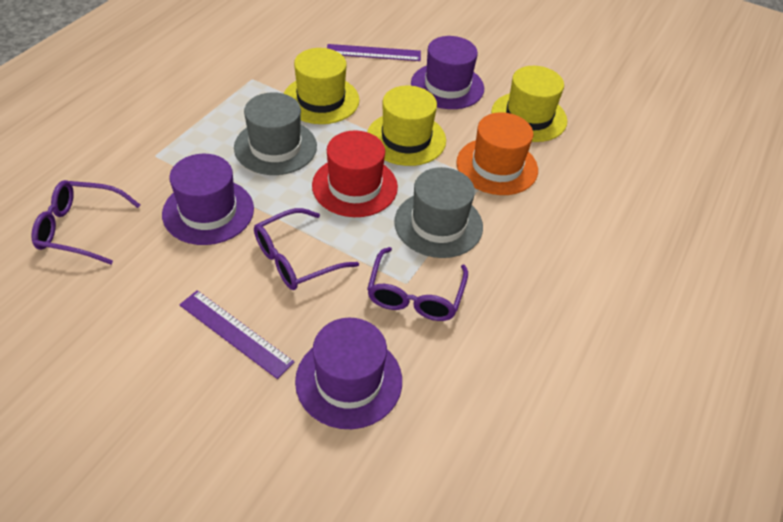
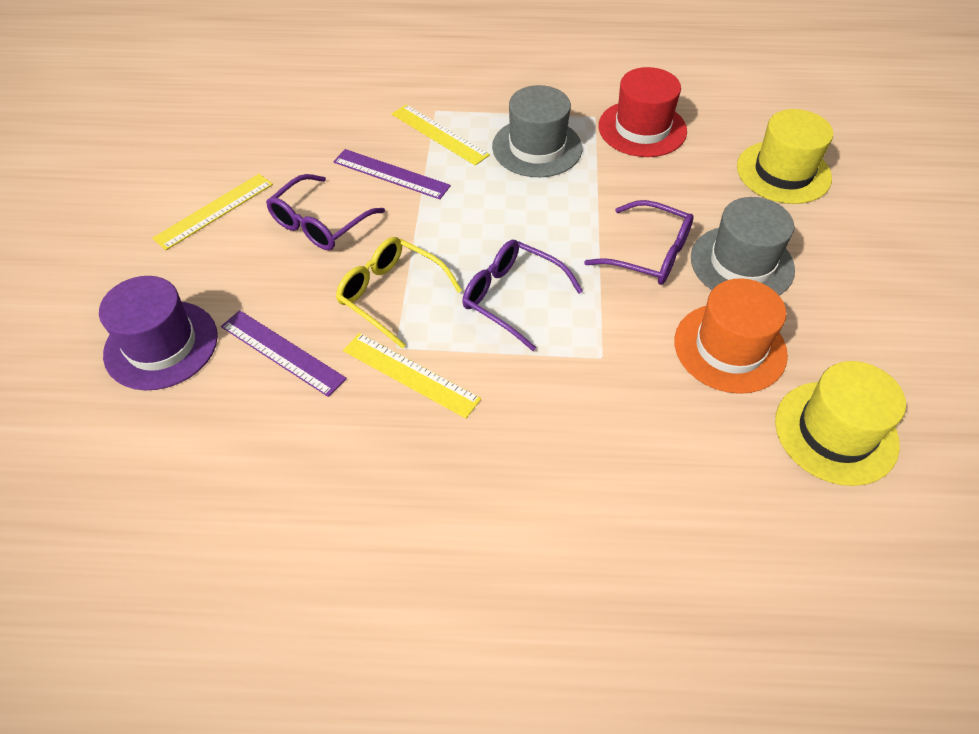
purple hat: [162,154,254,245] [295,318,402,429] [411,36,484,109] = 3 -> [99,276,218,390] = 1
yellow glasses: none = 0 -> [336,237,462,349] = 1
yellow hat: [284,48,360,124] [367,86,446,166] [491,66,567,142] = 3 -> [737,109,833,204] [775,361,906,486] = 2
yellow ruler: none = 0 -> [152,174,273,250] [343,333,481,419] [392,104,490,166] = 3

